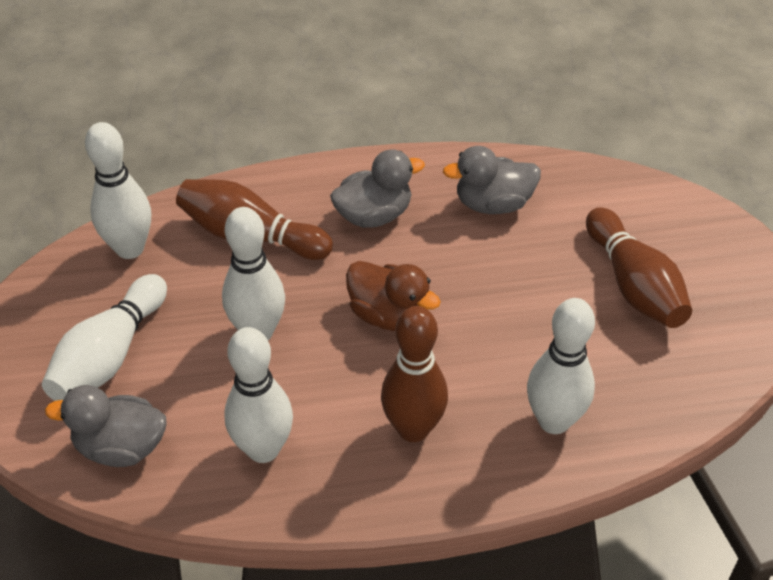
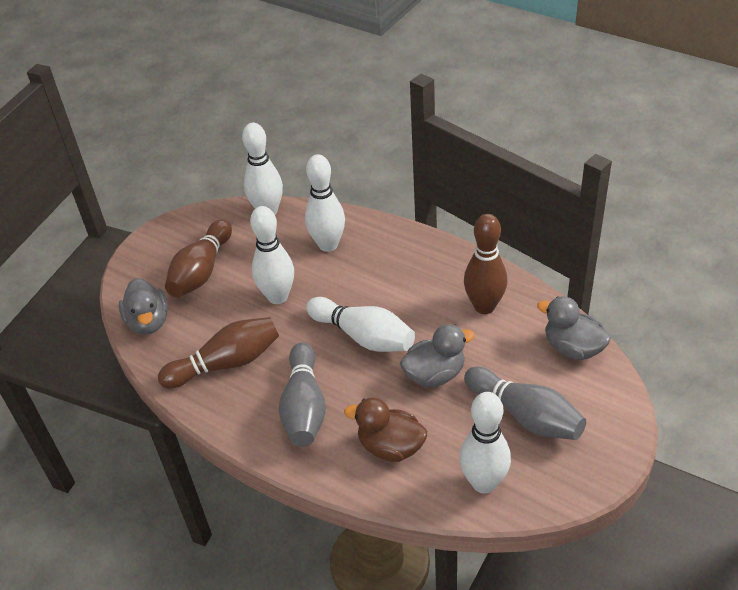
grey bowling pin: none = 0 -> [279,342,326,447] [464,367,586,440] = 2

